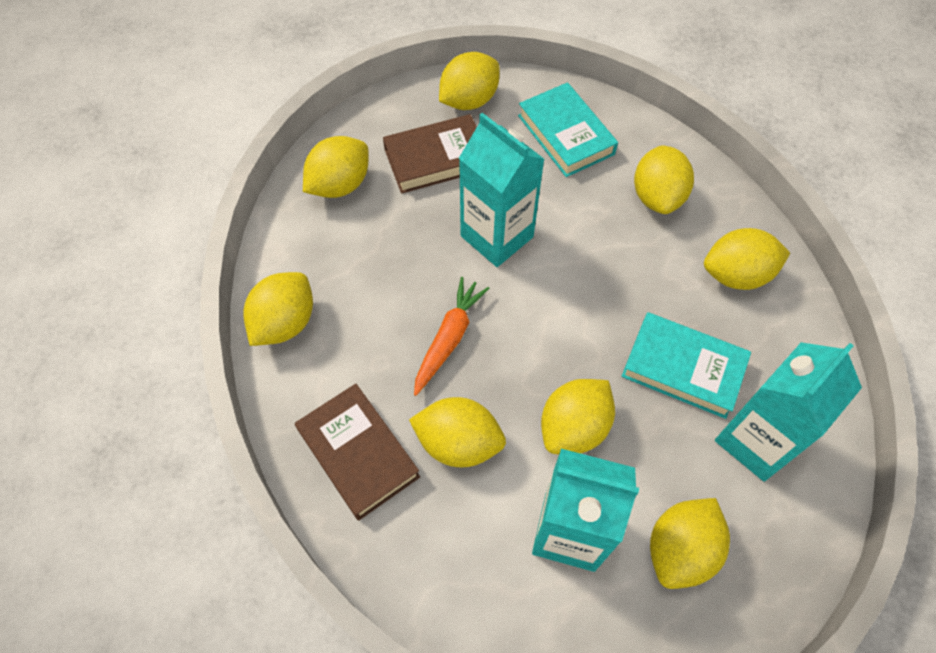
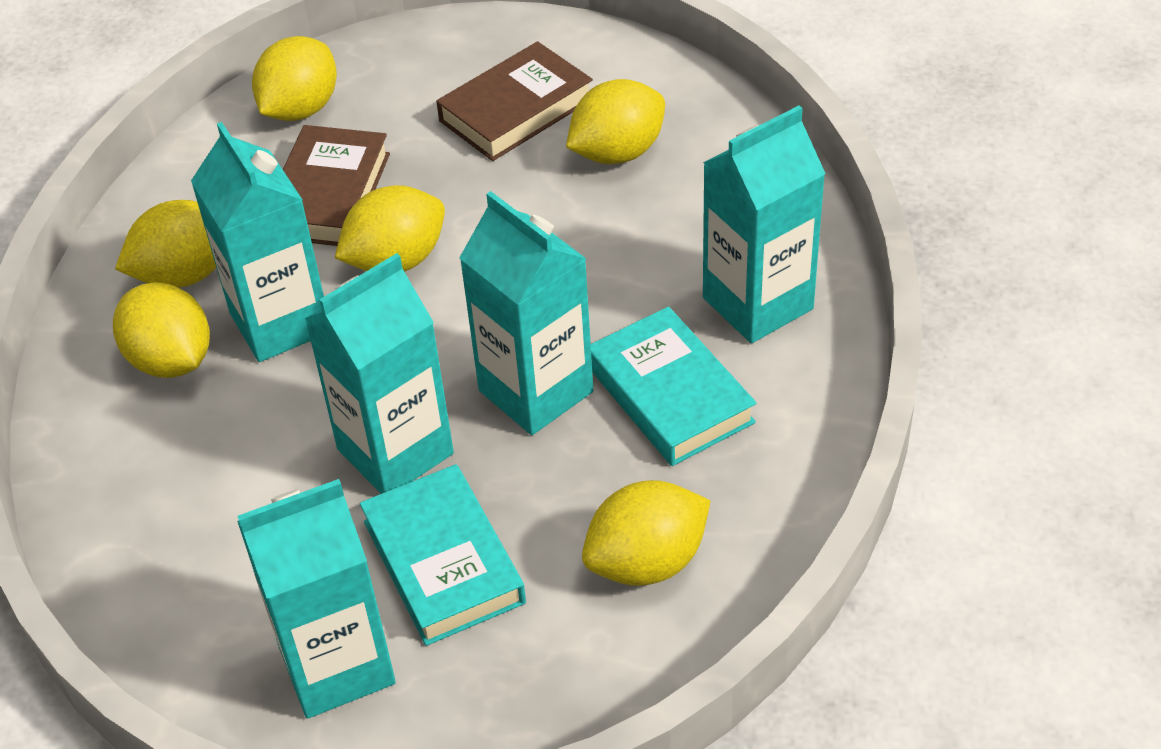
orange carrot: [414,277,490,396] = 1 -> none = 0
turquoise carton: [459,113,545,267] [532,449,639,572] [715,342,862,481] = 3 -> [191,122,324,362] [237,479,396,718] [305,253,454,494] [459,191,593,435] [703,106,826,343] = 5
yellow lemon: [243,272,313,346] [303,136,369,198] [409,397,506,467] [439,52,500,110] [541,379,615,454] [634,145,694,214] [650,498,730,589] [704,228,790,290] = 8 -> [113,282,210,378] [115,200,216,288] [252,36,337,121] [335,185,445,272] [566,79,665,164] [582,480,710,586] = 6

